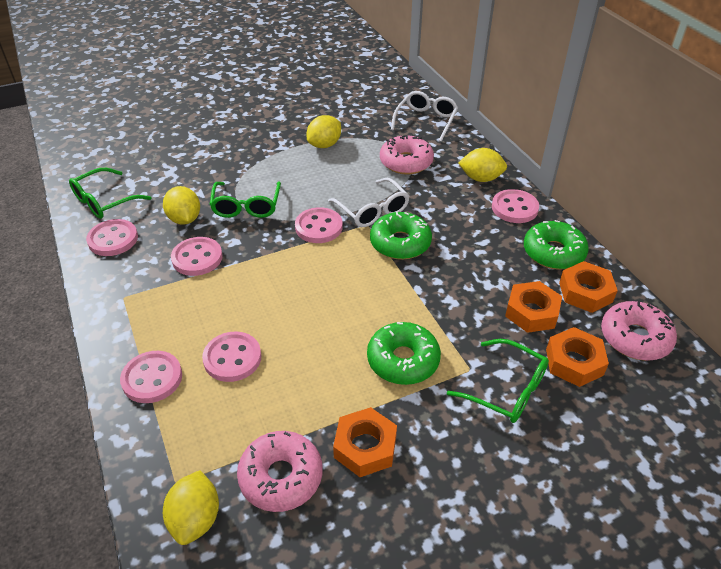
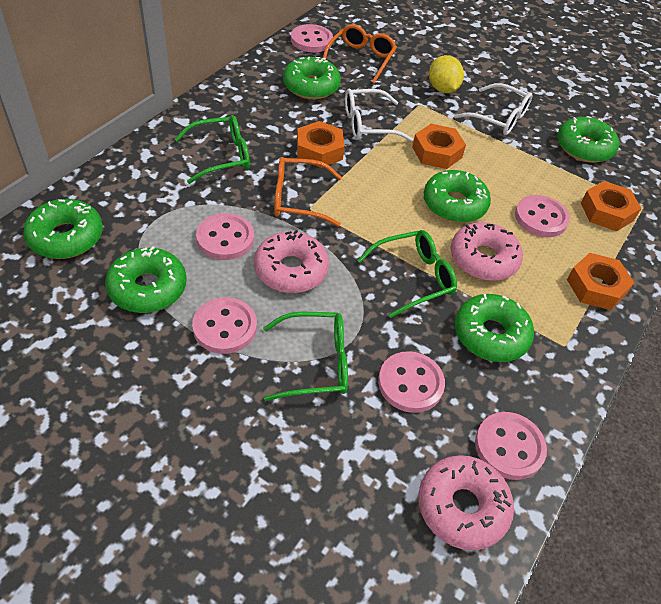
green donut: [367,322,441,385] [370,212,432,260] [524,220,589,270] = 3 -> [23,199,103,259] [105,246,186,313] [283,57,341,99] [423,170,491,223] [455,294,534,362] [557,116,619,163] = 6
orange glasses: none = 0 -> [274,157,342,227] [323,24,397,84] = 2
yellow lemon: [163,186,200,225] [163,470,219,545] [307,115,341,148] [458,148,507,182] = 4 -> [429,55,464,93] = 1

